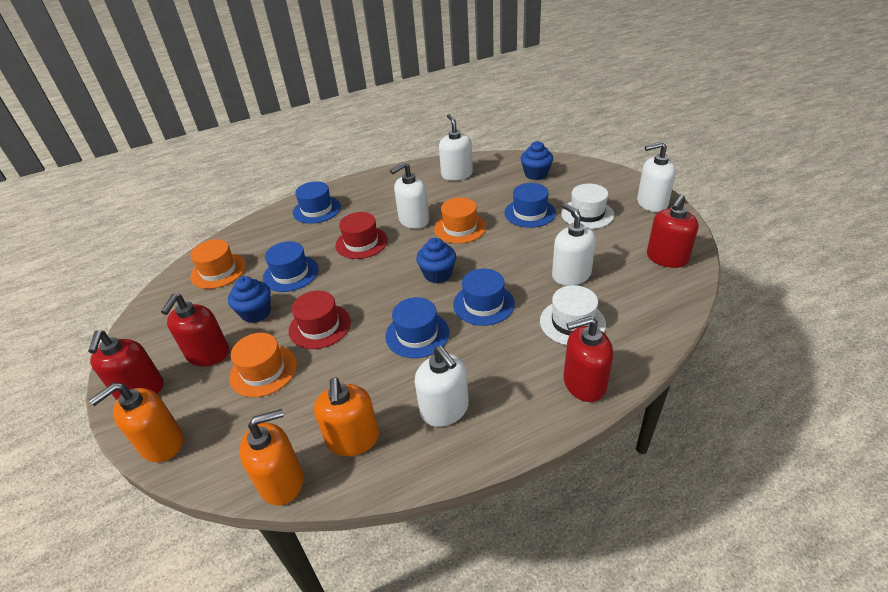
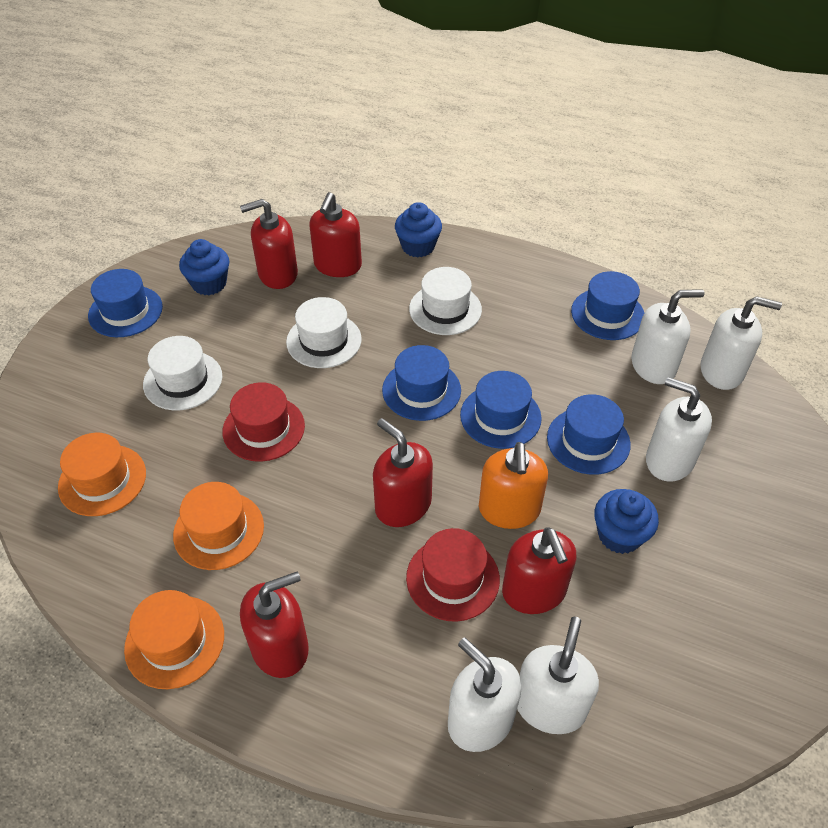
orange soap dispenser: [89,383,183,462] [239,409,303,506] [314,377,379,456] = 3 -> [479,442,548,529] = 1
red soap dispenser: [88,330,163,400] [161,294,229,366] [563,316,613,402] [647,194,699,268] = 4 -> [240,199,298,289] [240,572,309,678] [309,192,362,277] [373,418,433,527] [502,527,576,614] = 5
white hat: [540,285,606,345] [561,184,614,229] = 2 -> [143,336,222,410] [286,297,362,368] [409,267,482,335] = 3

